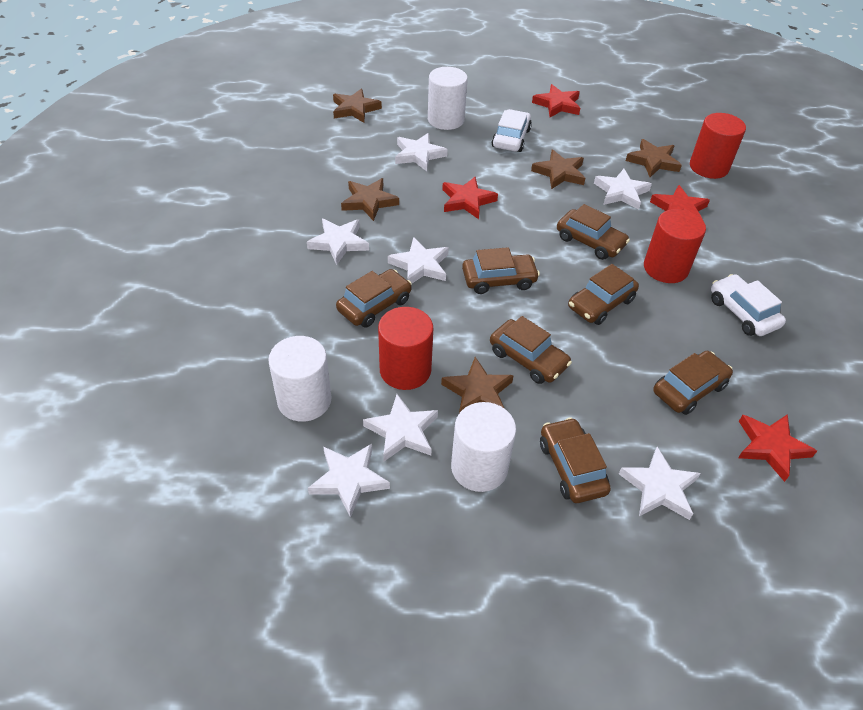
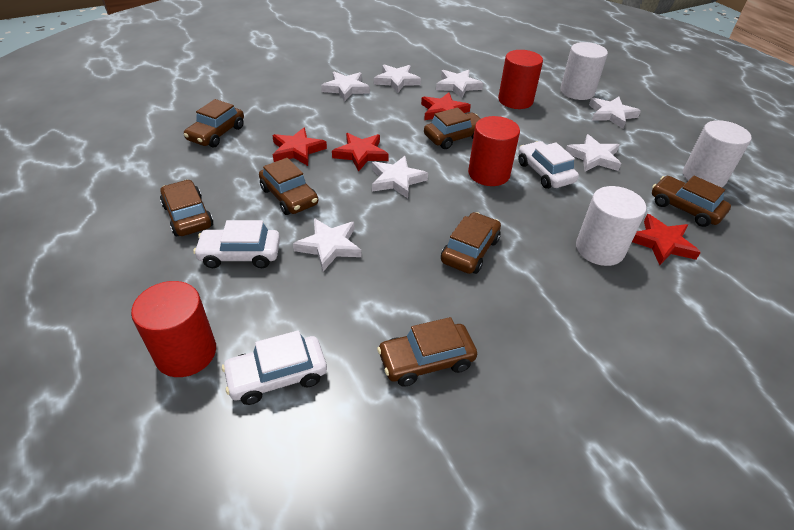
brown star: [333,88,382,123] [341,178,399,221] [441,357,514,413] [531,150,585,189] [626,139,682,177] = 5 -> none = 0
white car: [491,109,532,152] [711,274,786,336] = 2 -> [193,220,280,268] [222,330,327,405] [518,141,579,189] = 3

